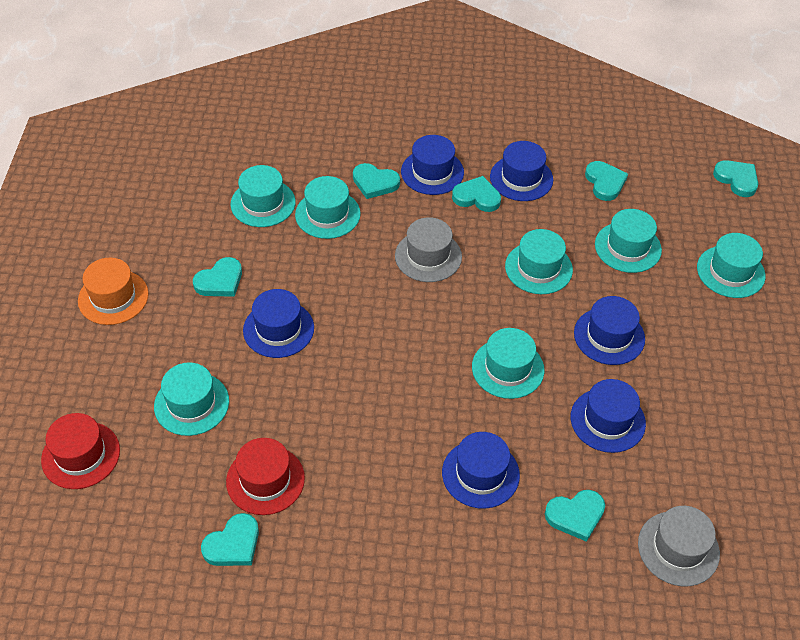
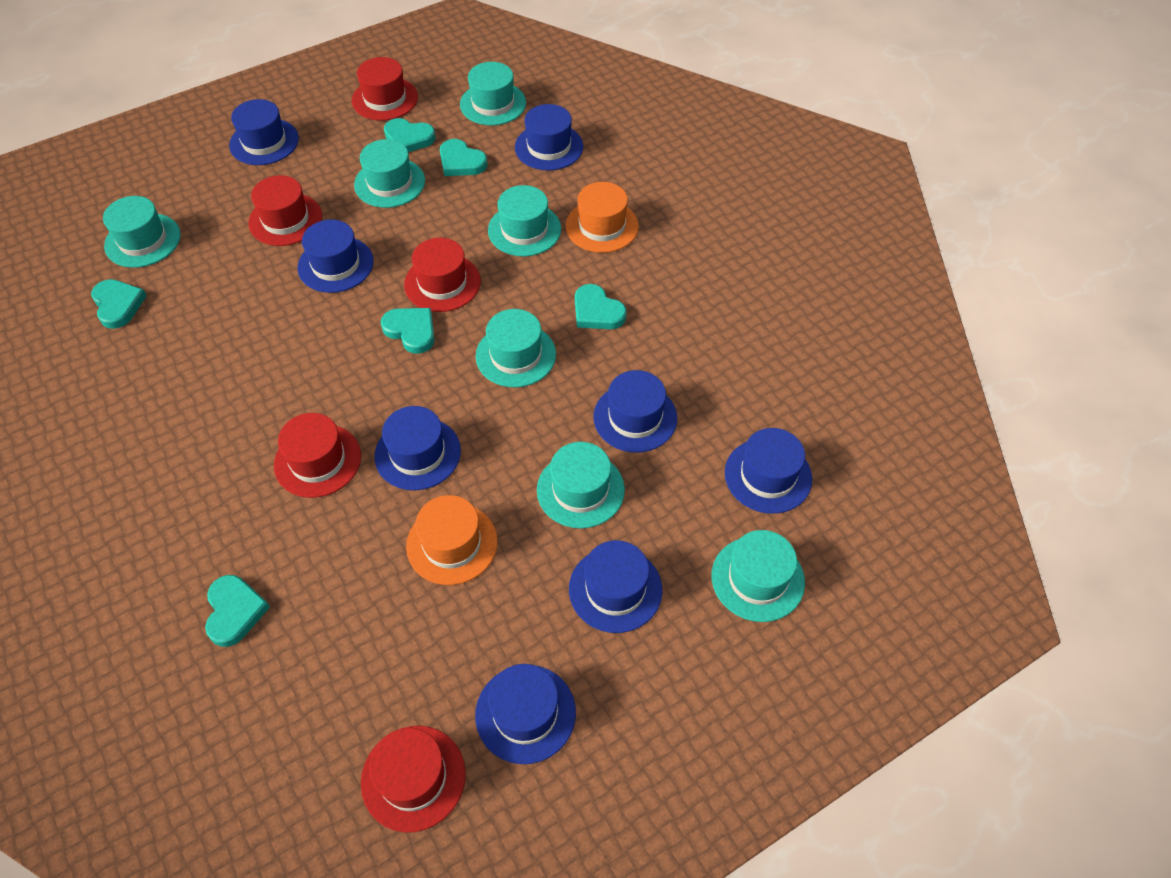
blue hat: [243,289,314,358] [401,135,464,195] [442,432,520,509] [490,141,553,201] [571,379,646,453] [574,296,645,365] = 6 -> [229,99,299,165] [297,219,374,293] [374,406,461,490] [475,664,576,764] [515,104,583,171] [569,540,662,633] [594,370,677,453] [725,428,812,514] = 8
grey hat: [395,217,462,282] [638,506,720,586] = 2 -> none = 0
orange hat: [78,258,149,325] = 1 -> [406,495,498,585] [566,182,639,253] = 2
red hat: [41,413,120,489] [226,438,305,515] = 2 -> [248,175,322,246] [274,413,361,498] [352,57,418,121] [361,726,466,833] [404,238,481,312] = 5
turquoise heart: [193,257,242,297] [201,513,259,566] [353,163,400,199] [452,176,501,212] [545,490,605,542] [585,161,628,201] [713,160,758,197] = 7 -> [91,279,147,329] [205,575,270,647] [381,308,435,354] [384,118,436,152] [440,139,488,176] [575,284,627,329] = 6

